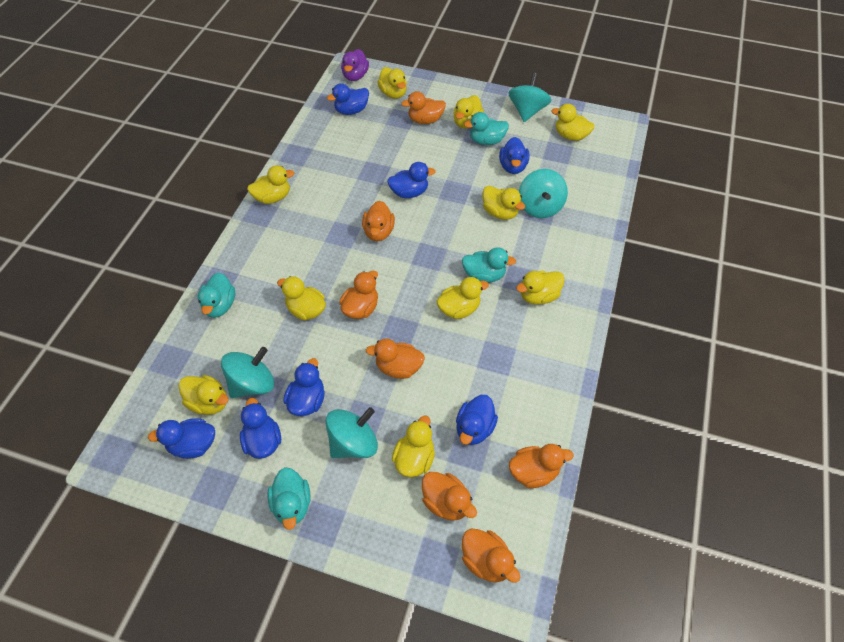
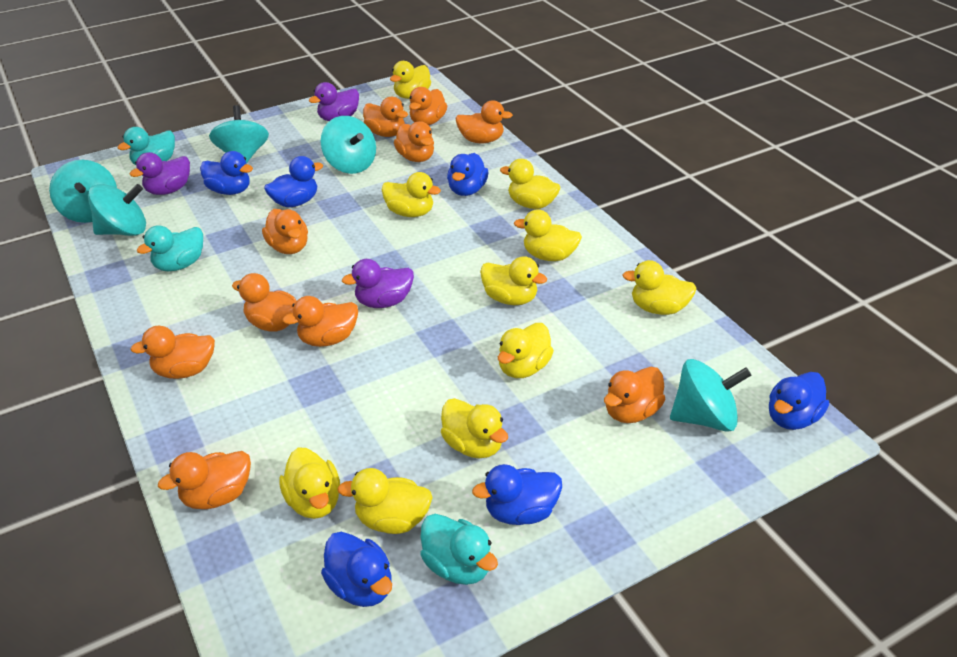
blue duck: [148,418,215,459] [240,398,281,459] [283,358,325,416] [327,83,369,115] [387,162,436,198] [456,395,498,445] [499,137,530,174] = 7 -> [200,151,253,195] [264,156,323,207] [321,532,392,607] [447,153,488,196] [472,464,562,525] [769,372,829,430] = 6
orange duck: [339,271,378,319] [362,201,395,241] [366,339,425,379] [401,91,446,124] [422,472,477,521] [462,529,521,583] [509,444,573,488] = 7 -> [130,326,215,379] [158,451,251,509] [232,273,297,332] [262,209,308,254] [283,296,358,347] [363,97,408,137] [394,121,434,162] [409,87,447,125] [456,100,513,143] [604,367,665,423] = 10
purple duck: [341,49,369,81] = 1 -> [130,152,190,195] [309,82,359,121] [342,259,414,308] = 3
turquoise duck: [197,273,235,318] [267,467,311,530] [462,247,516,283] [464,112,509,145] = 4 -> [117,127,175,165] [137,225,203,271] [420,514,498,585] = 3
turquoise spinning top: [221,347,274,398] [325,407,378,458] [508,72,551,122] [519,169,568,218] = 4 -> [49,160,117,223] [88,184,146,236] [209,105,269,164] [321,116,376,174] [670,359,751,432] = 5

